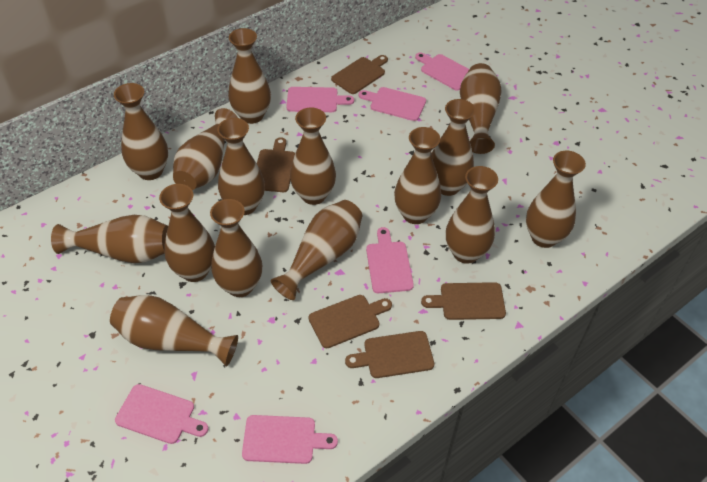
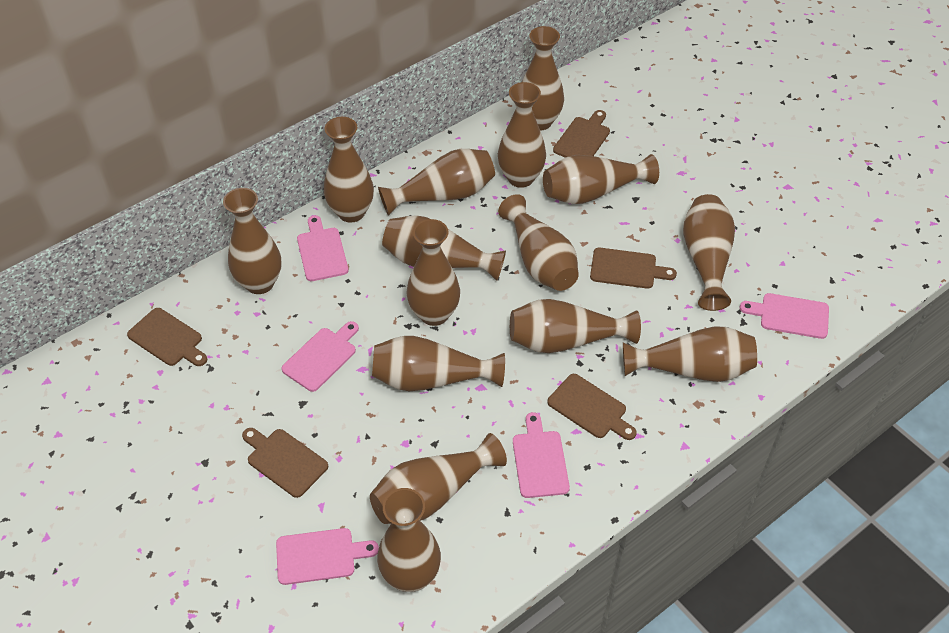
pink cutting board: [115,384,208,444] [242,415,338,464] [286,87,354,112] [358,87,426,121] [366,227,414,293] [415,52,469,91] = 6 -> [276,528,379,585] [281,321,359,392] [297,215,349,281] [513,412,570,498] [740,293,829,339] = 5

